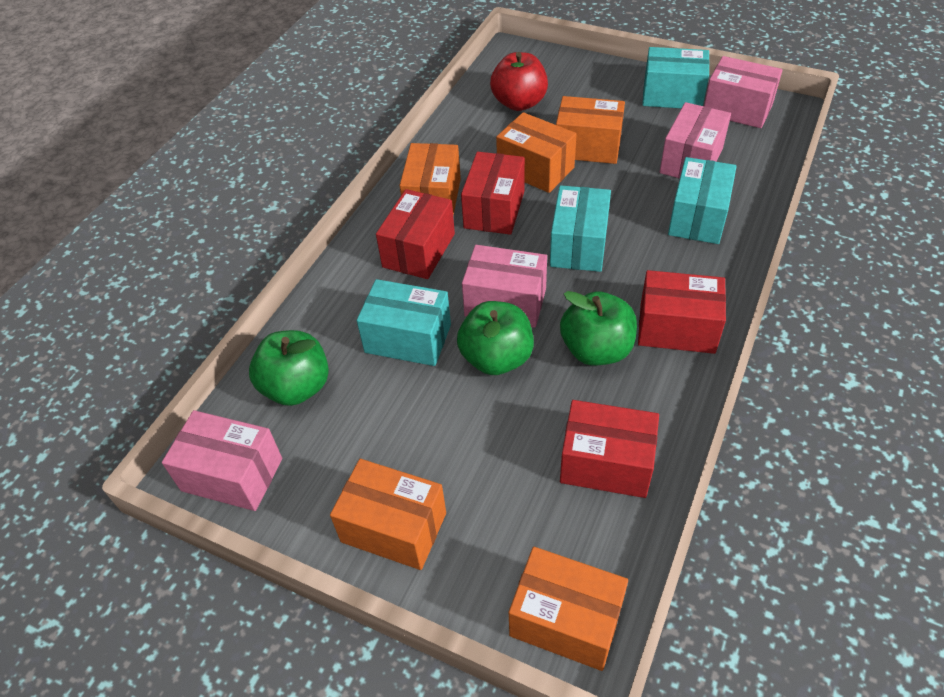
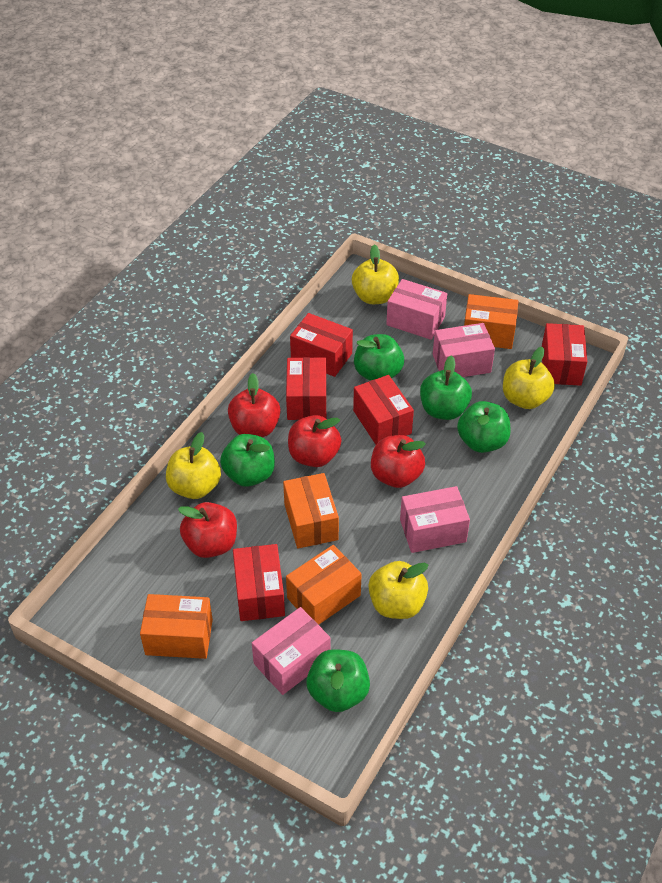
green apple: [249,330,329,406] [457,301,534,375] [560,291,637,365] = 3 -> [220,434,275,487] [307,649,370,712] [354,334,404,381] [420,355,472,420] [457,401,511,453] = 5
orange box: [330,459,446,570] [399,143,461,215] [496,112,577,193] [509,547,628,671] [556,96,625,164] = 5 -> [140,594,213,659] [283,473,339,548] [286,545,362,625] [464,294,518,349] = 4
red apple: [490,52,548,111] = 1 -> [178,502,237,558] [228,373,281,438] [288,415,341,467] [371,435,426,488] = 4
red box: [376,189,455,279] [461,152,525,235] [560,400,659,498] [638,270,726,354] = 4 -> [233,544,285,621] [286,357,326,420] [290,313,353,377] [353,375,414,444] [542,323,587,386] = 5
turquoise box: [357,279,451,366] [550,185,611,272] [642,47,710,109] [668,157,737,244] = 4 -> none = 0
yellow apple: none = 0 -> [166,432,221,499] [352,244,399,304] [368,561,428,619] [503,347,555,409] = 4

